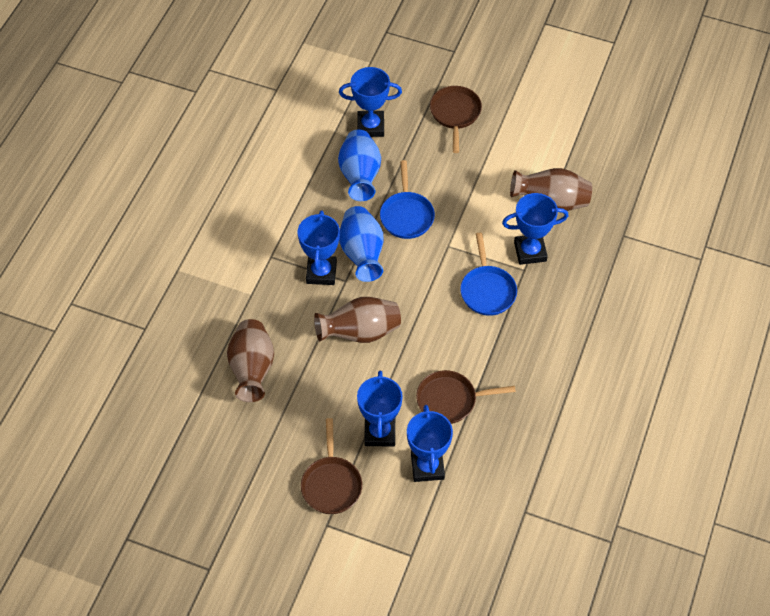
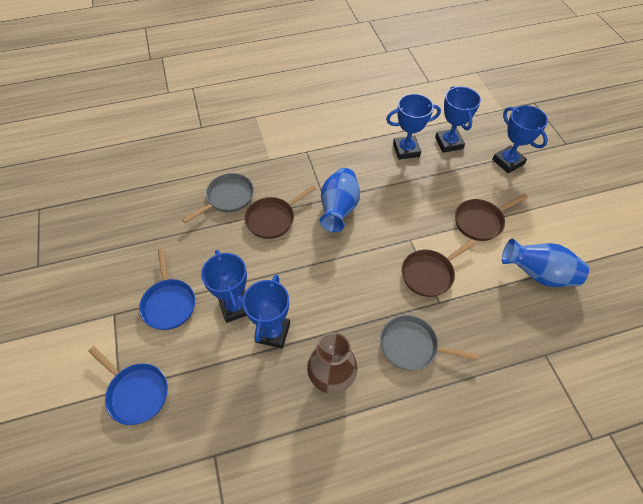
brown vase: [227,319,274,402] [314,297,401,343] [510,168,592,211] = 3 -> [307,332,357,394] = 1
grey pan: none = 0 -> [182,173,254,223] [380,315,479,370] = 2

